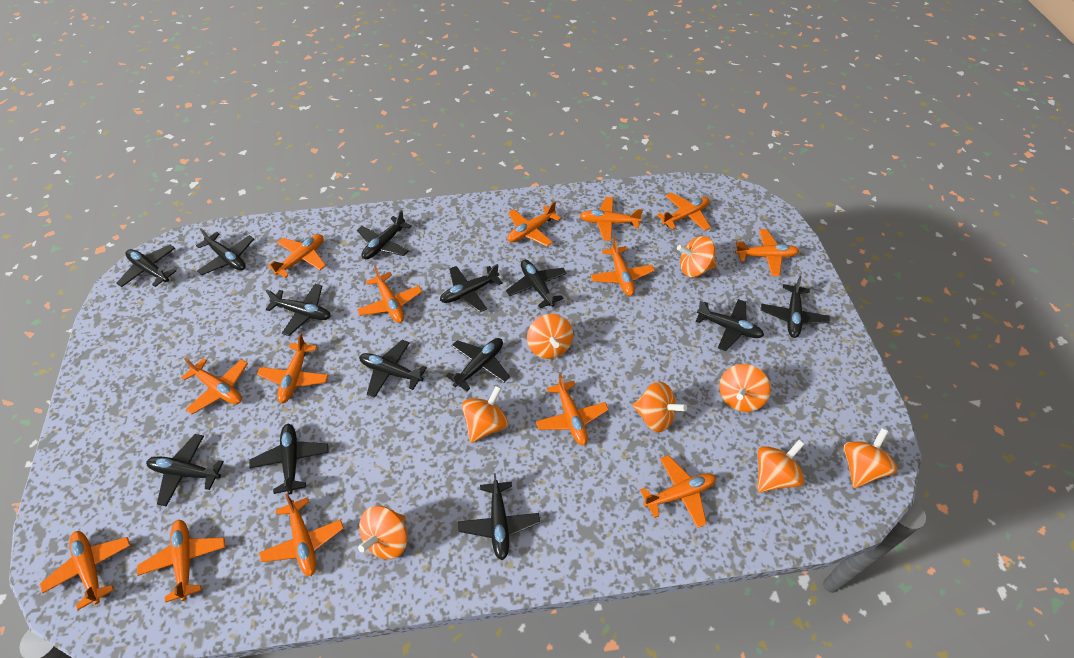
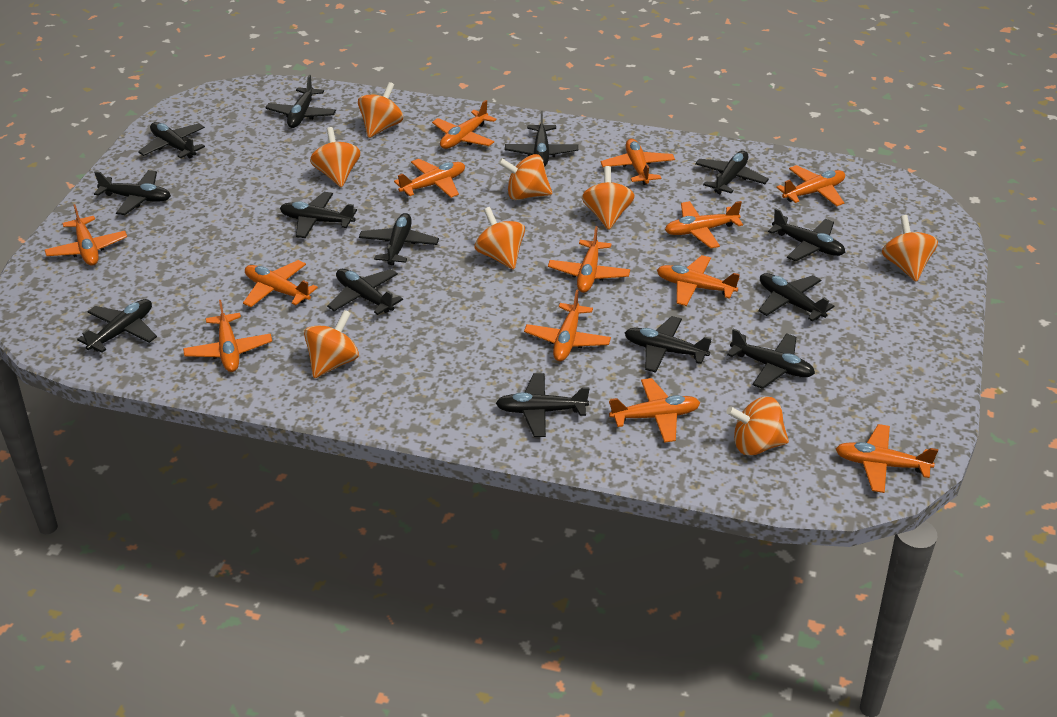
black plane: [116,245,176,287] [146,434,224,507] [196,228,254,275] [250,424,329,494] [266,284,331,336] [357,210,412,259] [359,340,427,398] [440,264,502,312] [446,338,510,391] [458,473,540,560] [506,260,567,308] [696,299,764,351] [761,276,830,338] = 13 -> [77,299,157,353] [94,170,171,215] [138,122,205,159] [265,75,336,128] [280,192,357,238] [327,269,403,315] [359,213,439,265] [496,373,590,437] [505,111,578,167] [625,316,712,373] [695,151,769,194] [727,329,815,389] [759,273,834,321] [768,208,845,261] = 14
orange plane: [40,531,131,610] [137,519,225,603] [181,357,248,414] [257,334,329,403] [259,494,344,576] [268,234,326,278] [357,266,422,323] [507,201,561,246] [536,374,609,446] [580,197,643,241] [591,237,654,296] [640,455,716,528] [657,193,711,231] [735,229,799,276] = 14 -> [45,204,127,266] [183,300,272,372] [243,260,318,307] [394,159,465,198] [432,100,497,149] [524,289,611,361] [548,226,630,293] [601,139,675,185] [609,378,700,443] [657,255,740,306] [665,201,743,249] [776,165,845,206] [836,424,938,493] = 13

